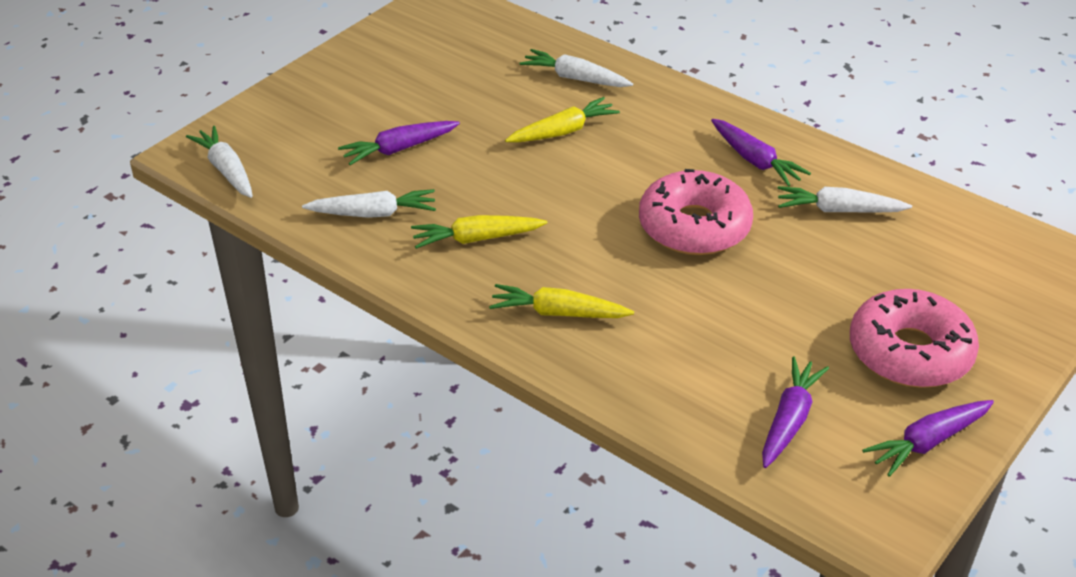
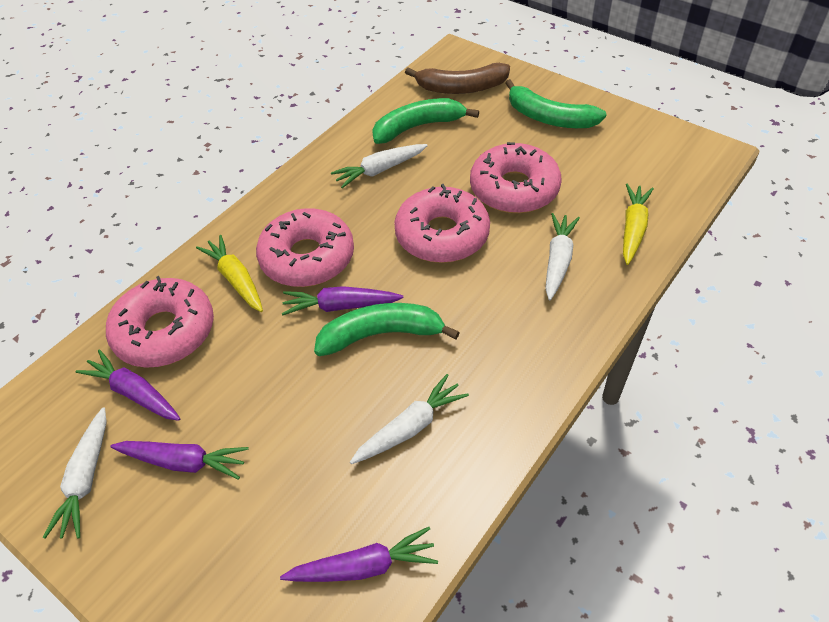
brown banana: none = 0 -> [405,63,510,94] = 1
green banana: none = 0 -> [314,303,460,356] [372,98,479,144] [505,79,607,128] = 3
pink donut: [639,169,753,255] [850,289,979,388] = 2 -> [106,276,214,368] [256,208,354,287] [394,184,490,263] [470,142,561,213] = 4
yellow carrot: [411,215,547,249] [489,284,634,318] [505,97,620,142] = 3 -> [196,235,263,312] [623,184,654,265] = 2

